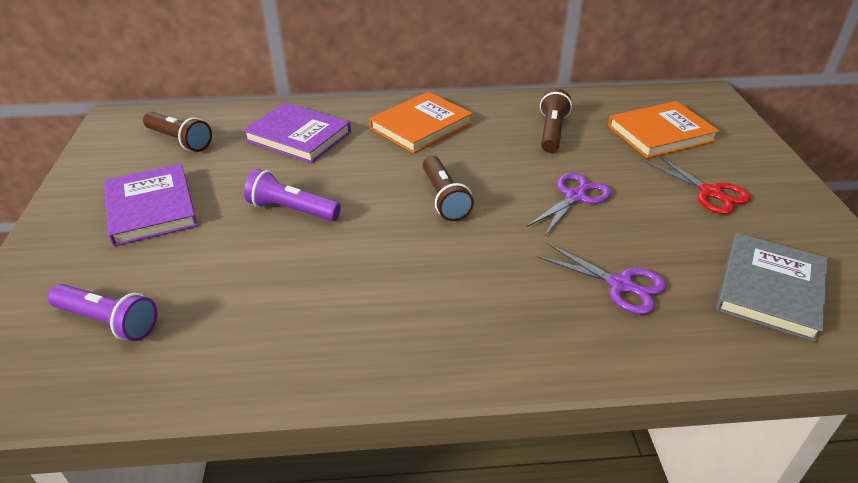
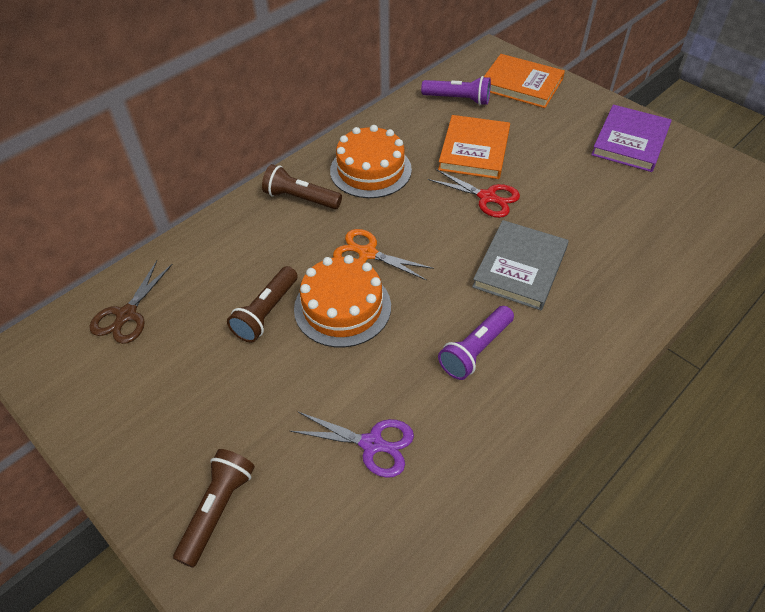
brown scissors: none = 0 -> [89,261,173,344] = 1
orange cake: none = 0 -> [294,255,391,348] [330,125,412,198] = 2
orange scissors: none = 0 -> [333,229,434,281] = 1
purple book: [104,164,198,246] [243,102,351,163] = 2 -> [591,105,671,172] = 1
purple scissors: [527,173,612,236] [538,244,667,314] = 2 -> [290,411,414,478] = 1

